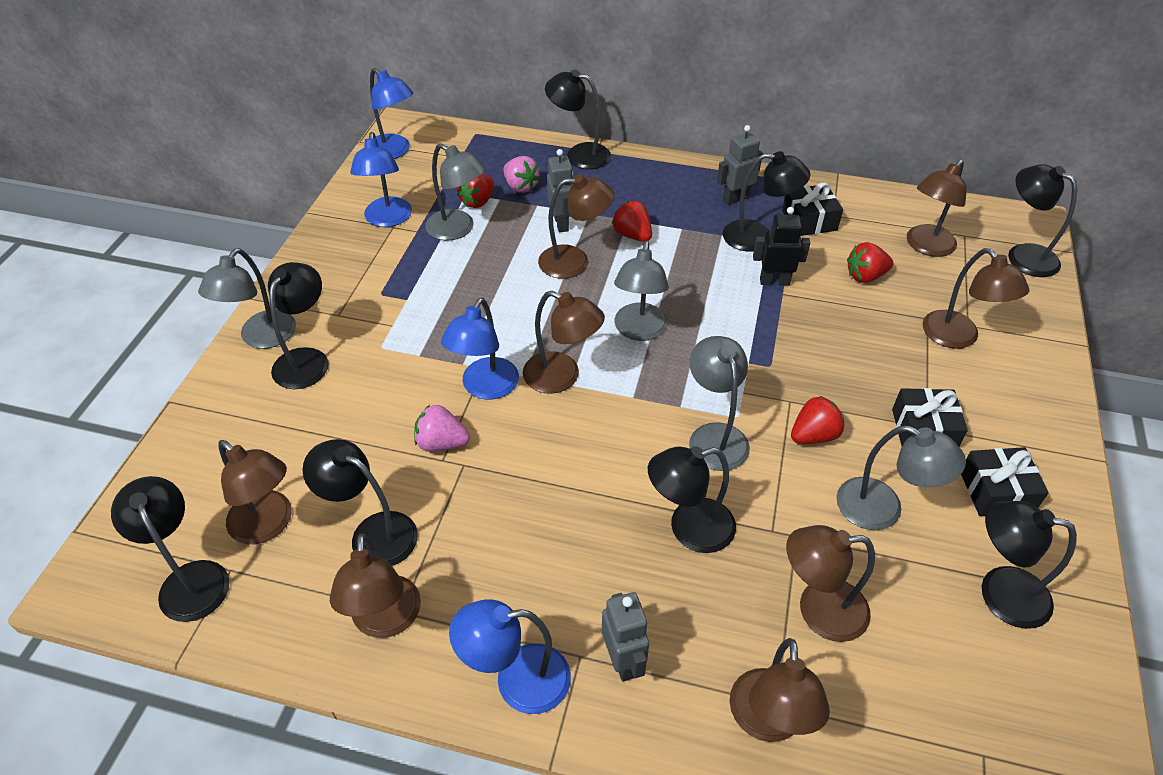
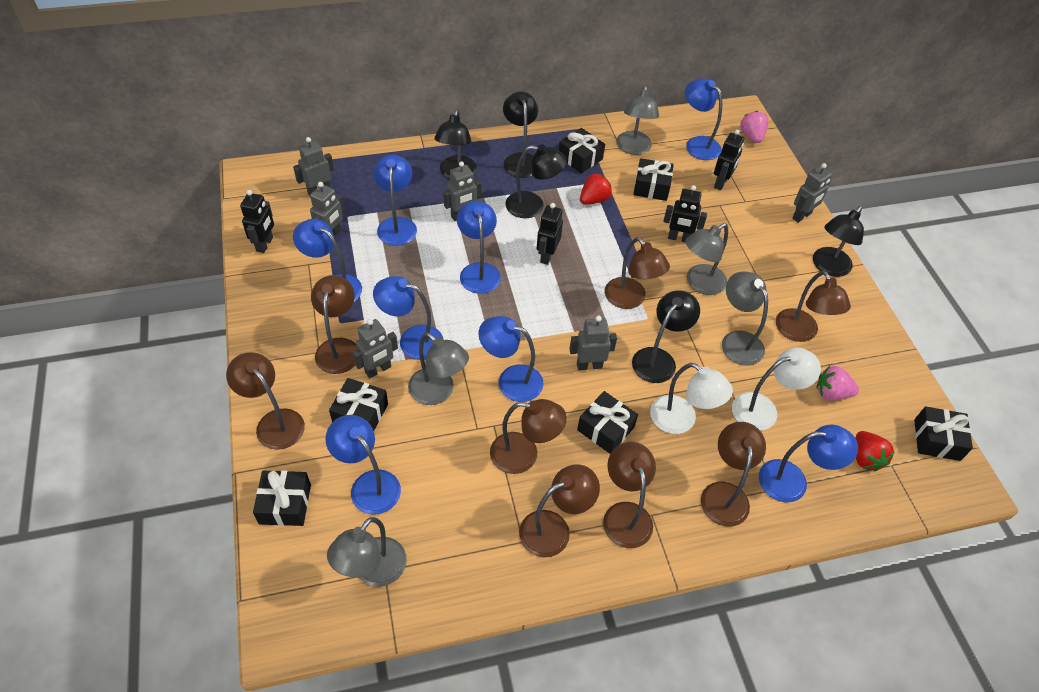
black gift: [782,182,843,236] [892,388,968,446] [961,447,1049,516] = 3 -> [253,470,311,526] [329,378,388,431] [559,128,605,173] [577,391,638,454] [633,158,674,201] [914,406,973,461] = 6
black lamp: [111,476,229,622] [268,262,328,389] [303,439,418,566] [545,70,611,169] [648,446,736,553] [723,151,811,252] [982,501,1077,629] [1008,164,1077,277] = 8 -> [434,109,477,179] [503,91,538,178] [505,144,567,218] [632,290,700,383] [813,206,864,277] = 5
black robot: [753,207,810,286] = 1 -> [240,190,274,253] [537,203,563,265] [663,185,707,242] [714,130,744,190] = 4
blue lamp: [350,132,412,227] [370,68,413,159] [441,297,519,400] [449,599,571,714] = 4 -> [293,219,362,302] [325,415,401,515] [373,276,443,360] [374,155,417,246] [457,201,501,294] [478,316,544,402] [685,78,722,160] [759,425,858,503] = 8
grey robot: [547,149,573,232] [602,592,649,682] [717,125,763,205] = 3 -> [293,137,334,196] [310,182,344,236] [353,319,398,378] [443,161,482,221] [569,316,617,370] [792,163,832,223] = 6
red strawberry: [456,173,495,208] [612,201,652,242] [791,396,844,444] [847,242,894,283] = 4 -> [580,173,612,205] [856,431,894,471] = 2
white lamp: none = 0 -> [650,363,733,434] [732,348,821,431] = 2

